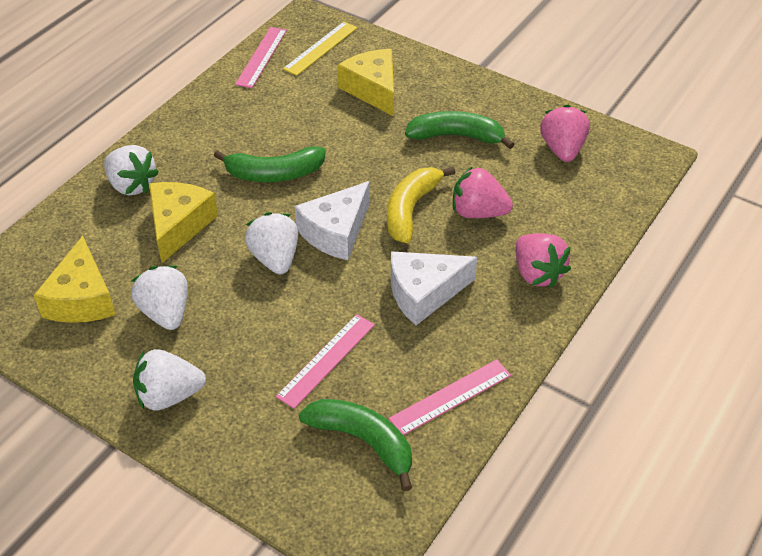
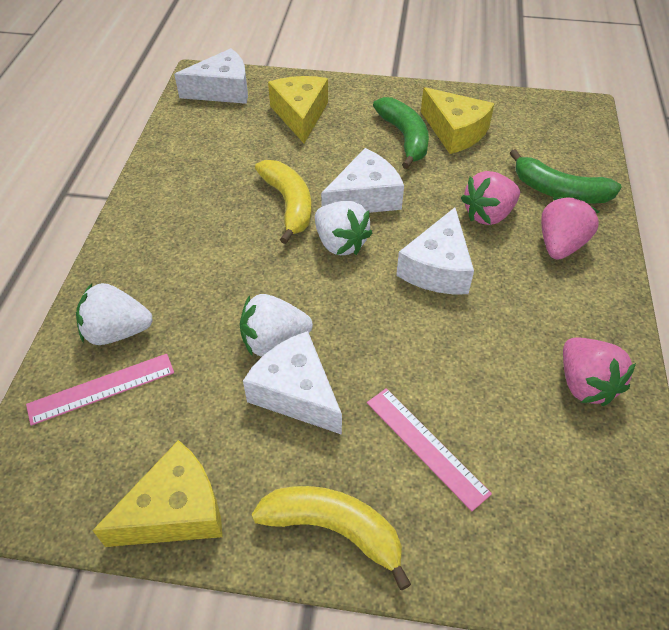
green banana: [214,146,326,182] [299,399,412,491] [405,111,514,149] = 3 -> [373,97,429,169] [510,149,622,204] = 2
pink ruler: [235,27,287,88] [276,314,375,409] [389,359,511,435] = 3 -> [26,354,174,426] [367,388,492,511] = 2
white cheese: [295,181,370,260] [391,251,477,325] = 2 -> [174,48,248,104] [243,331,342,435] [321,148,404,213] [396,207,474,294] = 4
white strawberry: [104,145,159,195] [131,265,188,330] [133,349,206,410] [245,212,298,274] = 4 -> [76,283,153,345] [240,294,313,357] [315,201,372,255] = 3
yellow banana: [387,167,456,243] = 1 -> [251,486,411,590] [255,160,311,244] = 2
yellow ruler: [283,22,357,76] = 1 -> none = 0

